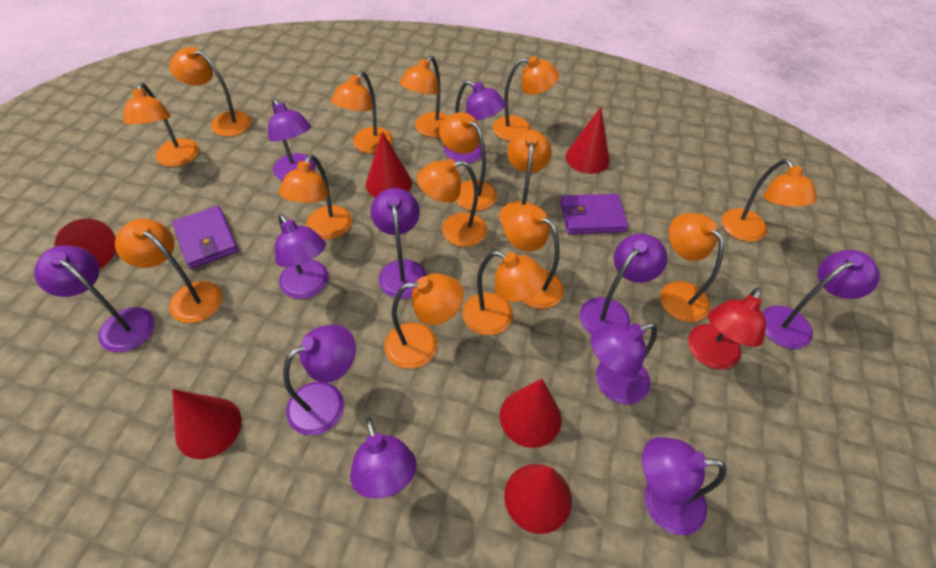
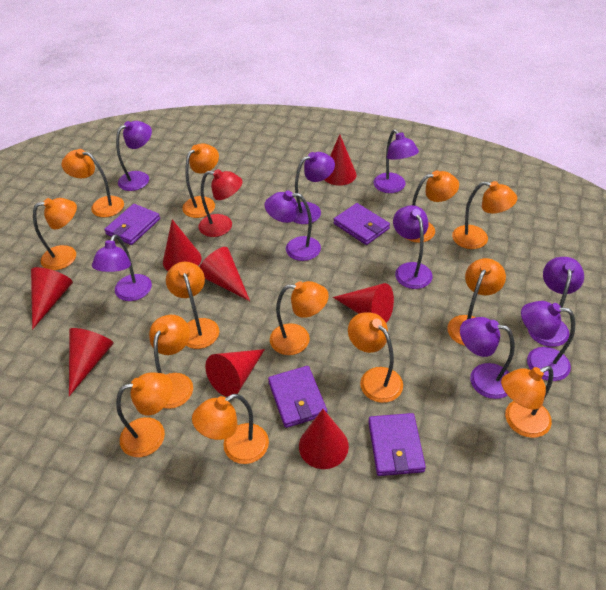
orange lamp: [115,219,222,323] [123,83,199,167] [169,46,252,137] [279,154,352,239] [331,71,393,154] [384,274,464,369] [400,55,448,137] [417,159,487,247] [439,112,497,211] [462,251,546,335] [493,56,559,141] [499,130,552,225] [503,204,564,309] [660,213,724,322] [721,159,817,242] = 15 -> [33,198,77,270] [61,149,124,217] [116,373,173,457] [149,315,193,409] [166,262,219,349] [182,143,219,218] [192,394,269,464] [270,281,329,355] [348,313,403,403] [407,171,459,243] [447,258,506,346] [452,181,517,249] [501,366,553,438] = 13
purple lamp: [34,245,155,352] [268,98,316,181] [275,214,329,299] [283,325,356,435] [350,417,417,499] [371,188,427,299] [444,80,506,163] [580,234,668,335] [591,323,657,404] [642,437,727,535] [762,250,880,349] = 11 -> [92,235,152,301] [116,121,152,191] [265,191,321,261] [293,152,335,224] [373,129,419,193] [393,205,432,289] [460,317,515,399] [521,301,575,381] [528,257,584,347] = 9
purple wallet: [173,206,238,269] [560,194,628,234] = 2 -> [104,204,160,245] [268,366,327,428] [334,203,390,245] [368,413,426,476] = 4
red cone: [55,219,116,269] [172,389,242,459] [366,132,412,198] [500,379,562,448] [504,464,572,534] [566,107,610,174] = 6 -> [31,267,73,330] [69,328,114,396] [163,219,202,271] [199,247,250,301] [205,349,265,397] [299,409,349,469] [324,134,356,186] [333,283,394,323] = 8

